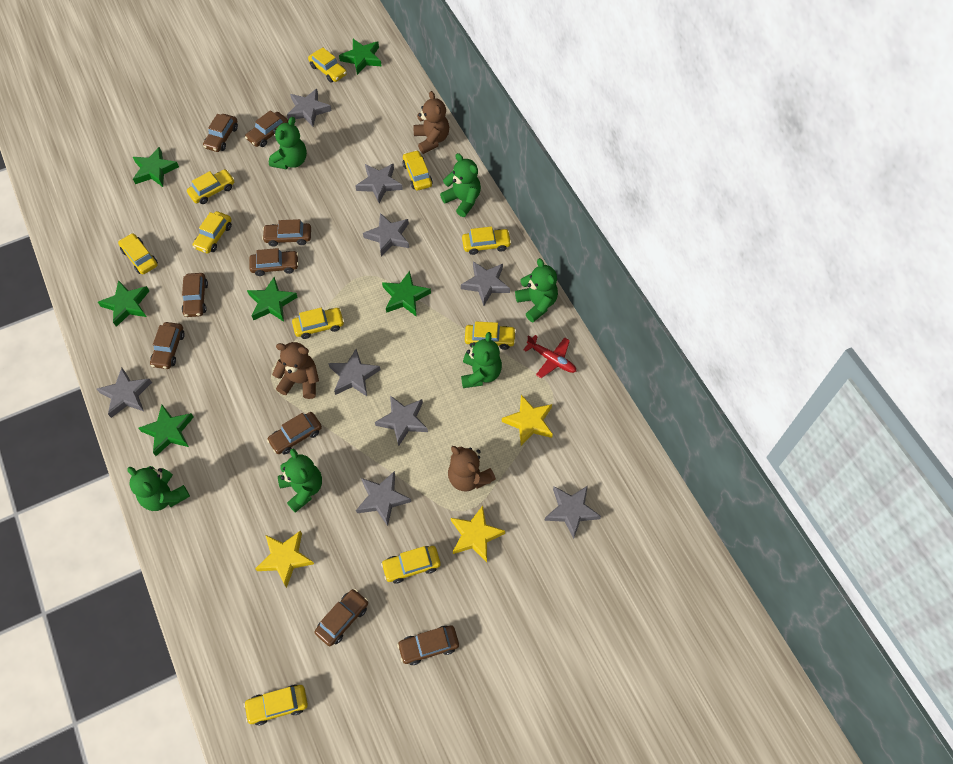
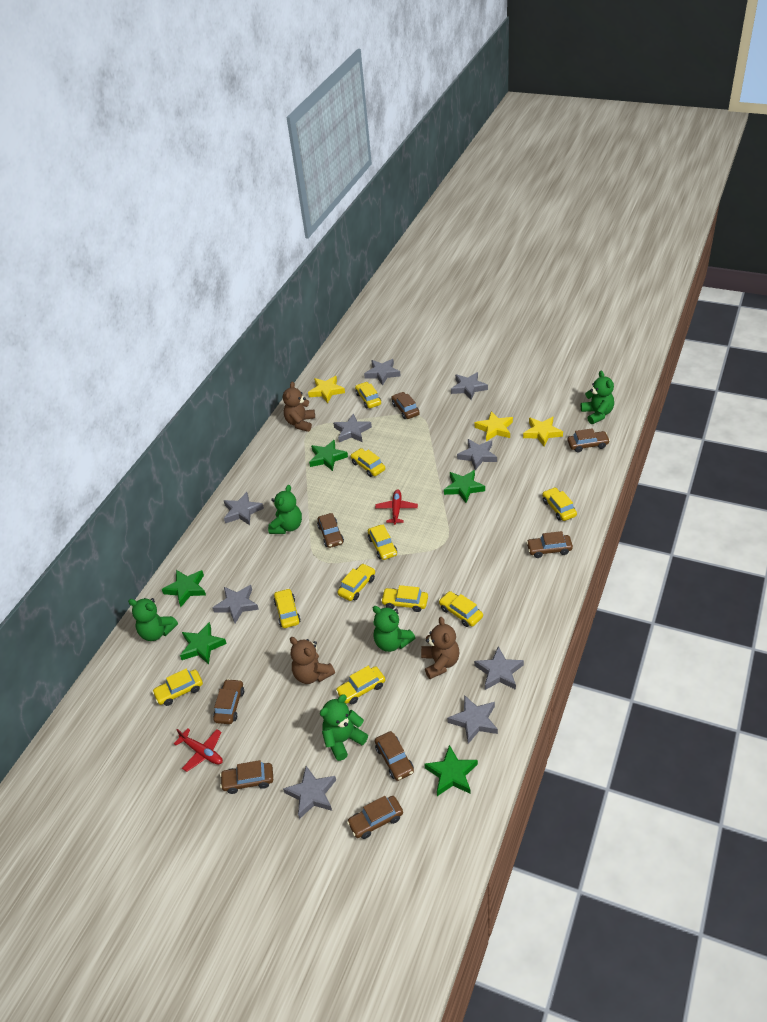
brown car: [150,322,185,369] [182,273,208,317] [203,114,238,152] [245,110,288,147] [249,248,299,276] [262,219,311,247] [267,412,322,455] [315,589,368,646] [397,626,459,665] = 9 -> [213,679,244,724] [220,760,273,794] [317,513,344,548] [347,796,403,839] [375,731,414,781] [391,392,420,419] [526,531,573,558] [568,428,610,452] = 8
green star: [98,280,149,327] [133,147,179,187] [139,405,194,456] [247,277,298,322] [339,39,382,75] [382,271,431,317] = 6 -> [162,570,206,607] [180,622,227,665] [309,440,348,471] [424,745,478,796] [444,470,485,503] = 5
green teddy bear: [127,466,190,511] [269,117,307,170] [278,448,322,513] [440,153,481,217] [461,332,502,388] [515,258,558,322] = 6 -> [128,598,178,641] [268,485,302,534] [320,695,368,761] [373,606,415,652] [581,371,614,424] = 5
red plane: [523,335,576,378] = 1 -> [174,728,223,772] [375,490,418,525] = 2

